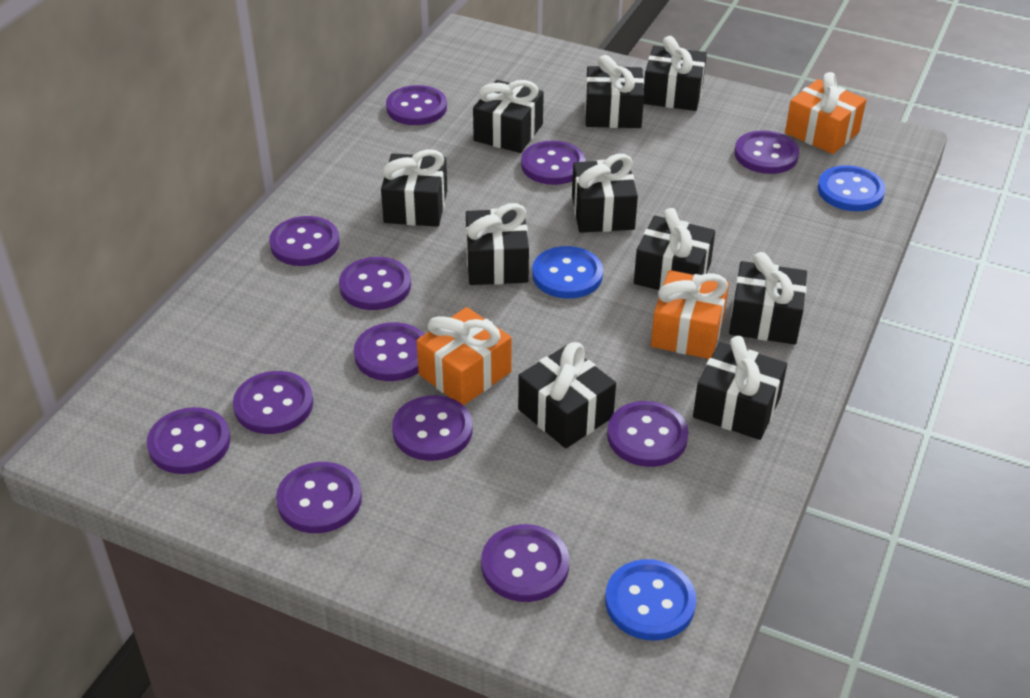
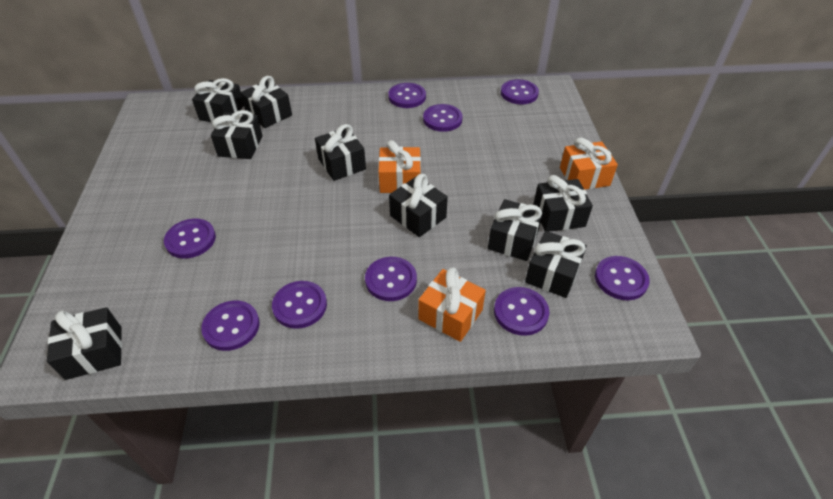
black gift: [381,149,447,227] [466,203,529,285] [473,80,544,153] [518,342,616,448] [572,154,638,233] [585,55,644,128] [634,208,715,290] [644,36,707,111] [693,336,787,440] [729,252,807,345] = 10 -> [47,307,122,380] [192,78,244,122] [211,110,263,159] [240,76,292,128] [315,124,366,181] [389,174,448,237] [488,199,543,261] [525,231,587,298] [533,175,593,232] = 9
blue button: [532,246,603,299] [605,559,696,641] [818,165,886,211] = 3 -> none = 0
purple button: [147,407,230,474] [233,371,313,434] [269,216,339,266] [276,462,362,533] [339,257,411,310] [354,322,425,381] [386,85,447,125] [392,395,472,461] [481,524,569,602] [521,140,585,185] [607,401,688,467] [734,130,799,174] = 12 -> [164,219,216,259] [201,301,260,351] [272,281,327,329] [365,257,417,301] [388,83,426,108] [423,104,463,132] [494,287,549,336] [501,79,539,104] [595,256,650,300] = 9

